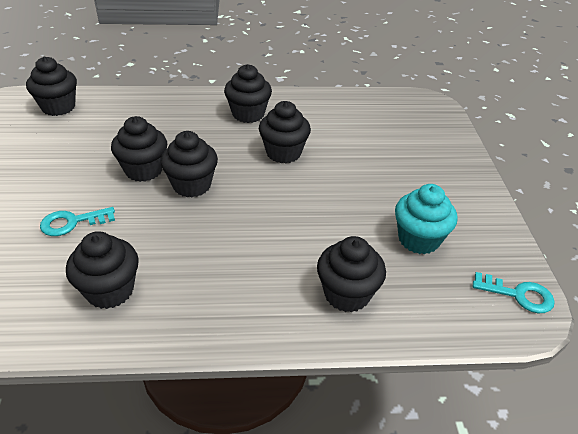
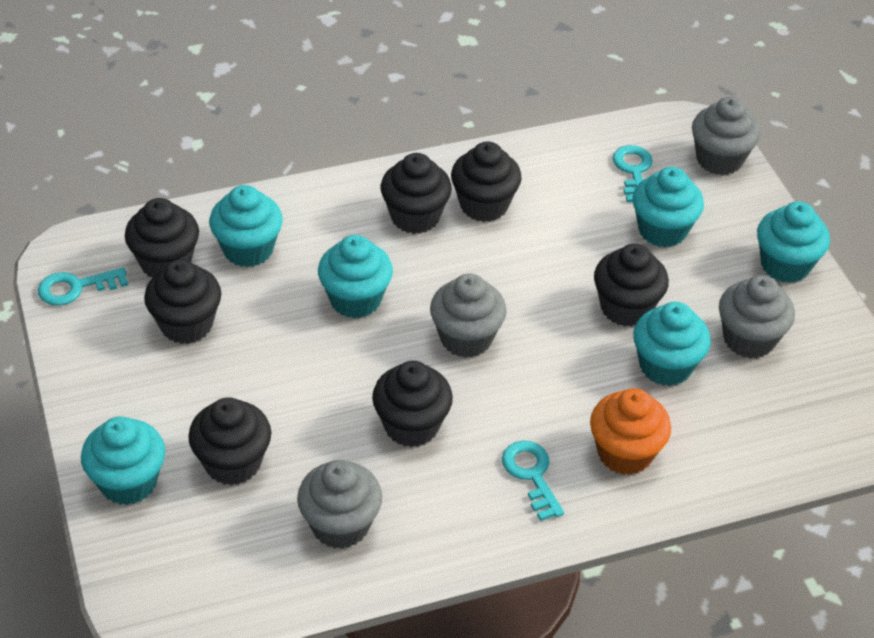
grey cupcake: none = 0 -> [297,460,382,549] [430,274,507,358] [692,97,760,175] [719,275,795,359] = 4
orange cupcake: none = 0 -> [590,388,671,475] = 1
turquoise cupcake: [395,184,458,254] = 1 -> [81,416,165,505] [209,185,283,267] [318,235,393,318] [633,167,704,247] [633,302,711,386] [757,201,830,283] = 6
turquoise key: [40,207,115,236] [473,272,555,313] = 2 -> [38,267,128,306] [502,441,564,521] [613,145,653,202] = 3

